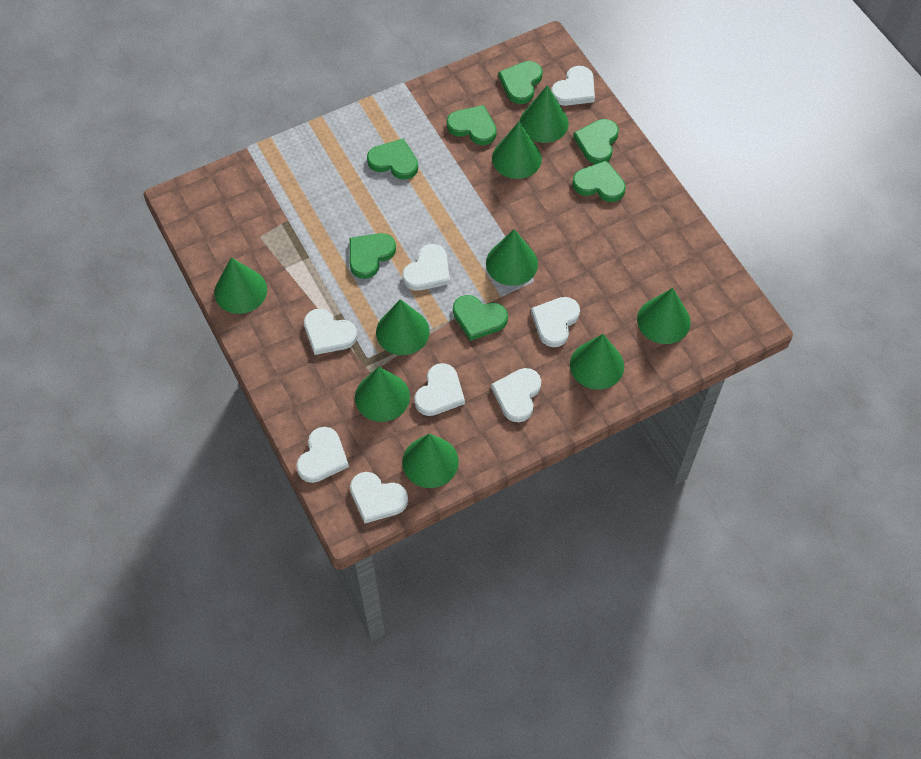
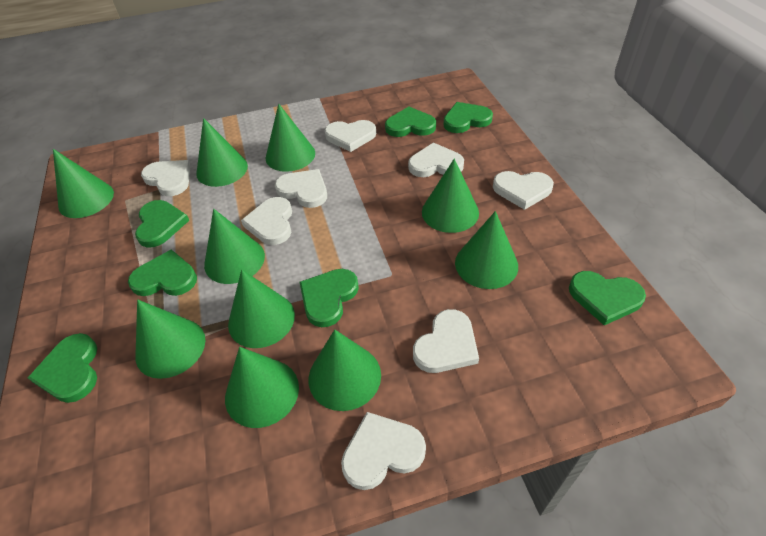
green cone: [214,257,267,314] [355,367,410,422] [376,299,430,355] [402,434,459,488] [486,229,538,286] [492,122,542,179] [520,85,569,143] [570,334,624,390] [637,288,691,344] = 9 -> [53,149,114,218] [136,300,205,379] [196,118,248,187] [204,209,265,284] [225,347,299,428] [228,270,295,348] [265,104,315,172] [309,329,381,411] [422,159,479,233] [455,211,518,289] = 10

